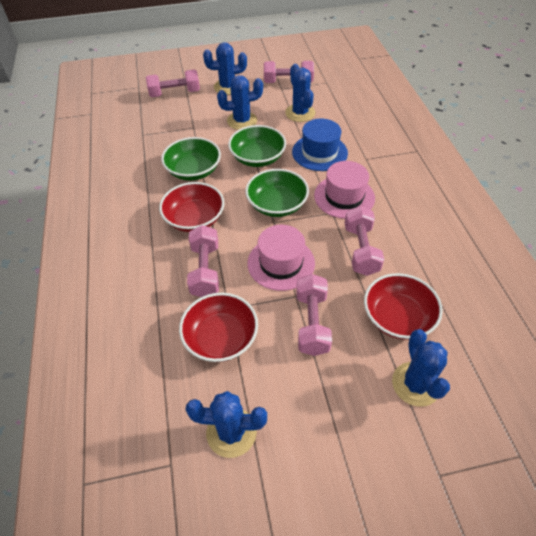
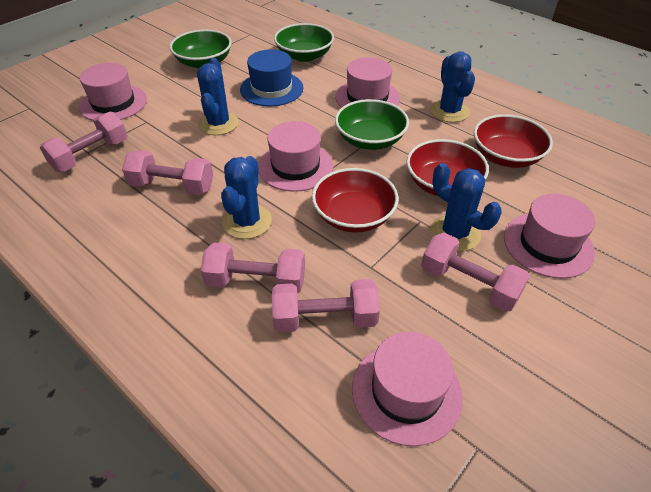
blue cactus: [185,391,267,458] [203,42,247,95] [217,75,263,130] [285,64,315,122] [392,329,450,407] = 5 -> [197,58,239,135] [221,156,272,239] [430,51,475,122] [430,163,502,252] = 4
pink hat: [247,225,315,291] [314,161,375,219] = 2 -> [79,63,147,121] [258,121,333,192] [335,57,400,108] [352,332,463,446] [504,194,595,279] = 5

